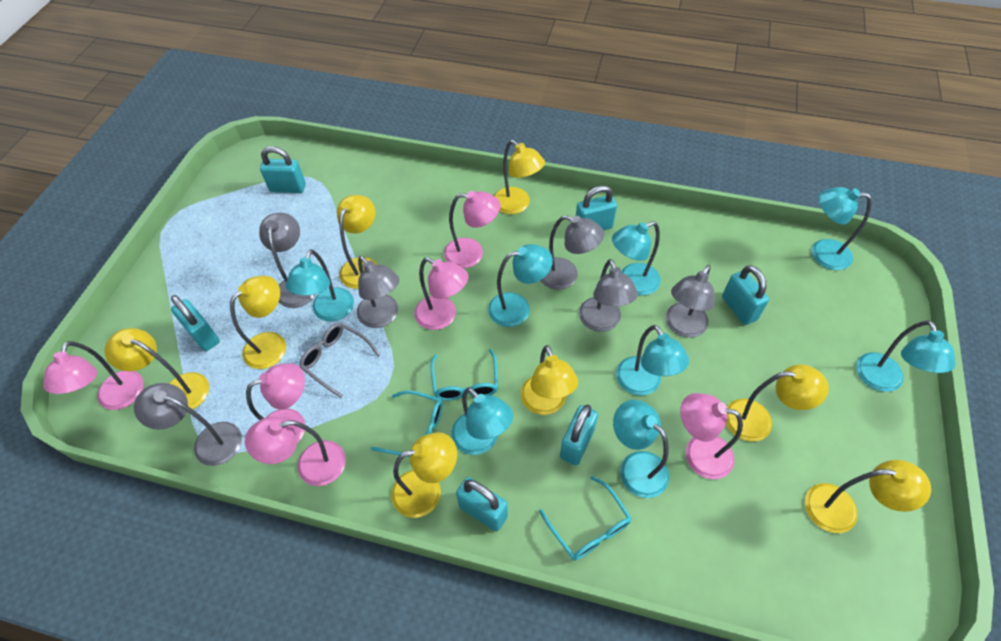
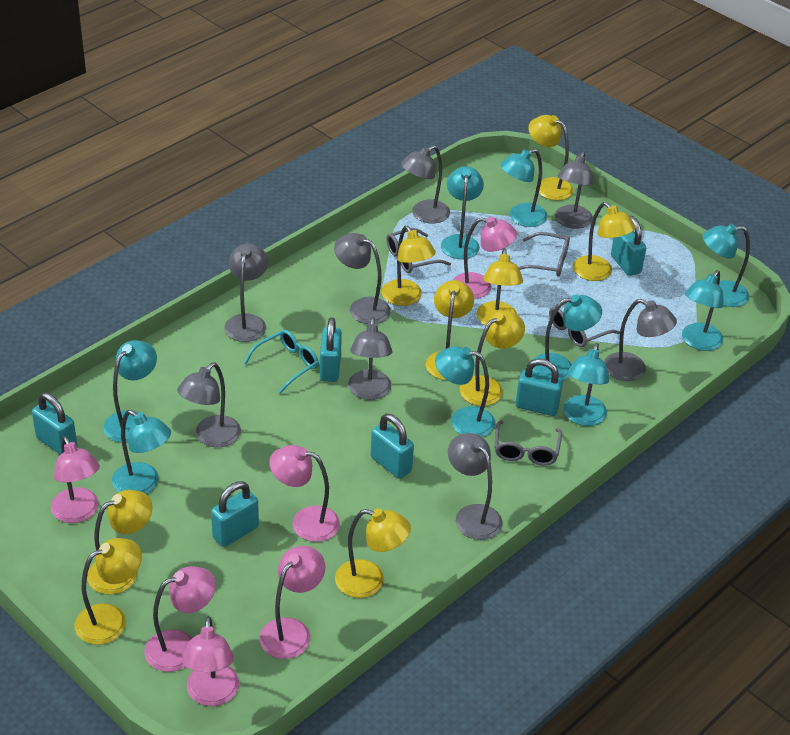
grey glasses: [299,323,380,398] = 1 -> [386,228,451,273] [495,420,562,466] [519,232,570,277] [549,302,620,347] = 4
grey lamp: [134,383,242,466] [259,213,315,308] [357,256,399,328] [540,215,604,290] [579,259,638,332] [666,265,715,338] = 6 -> [177,363,241,447] [224,243,268,342] [334,233,391,324] [348,317,392,400] [401,145,450,224] [448,433,502,540] [555,151,594,229] [604,299,677,381] = 8
turquoise glasses: [371,390,443,457] [431,349,498,401] [539,476,632,561] = 3 -> [244,330,319,394] = 1
turquoise lamp: [286,249,354,322] [451,387,513,455] [488,244,553,327] [612,221,661,296] [613,400,669,498] [616,325,689,396] [811,187,872,270] [856,320,956,392] = 8 -> [103,340,157,443] [112,410,171,494] [435,346,495,437] [441,166,484,259] [500,149,548,227] [532,294,602,381] [563,343,609,426] [682,270,723,351] [703,224,750,307] = 9
yellow lamp: [105,328,209,409] [230,276,286,369] [337,195,378,289] [392,432,457,518] [494,140,545,214] [521,345,578,415] [726,364,829,442] [805,460,931,533] = 8 -> [75,538,142,645] [87,490,152,595] [335,509,411,598] [382,226,436,306] [426,280,474,380] [460,310,525,406] [476,248,523,325] [528,115,573,200] [573,202,636,281] = 9

